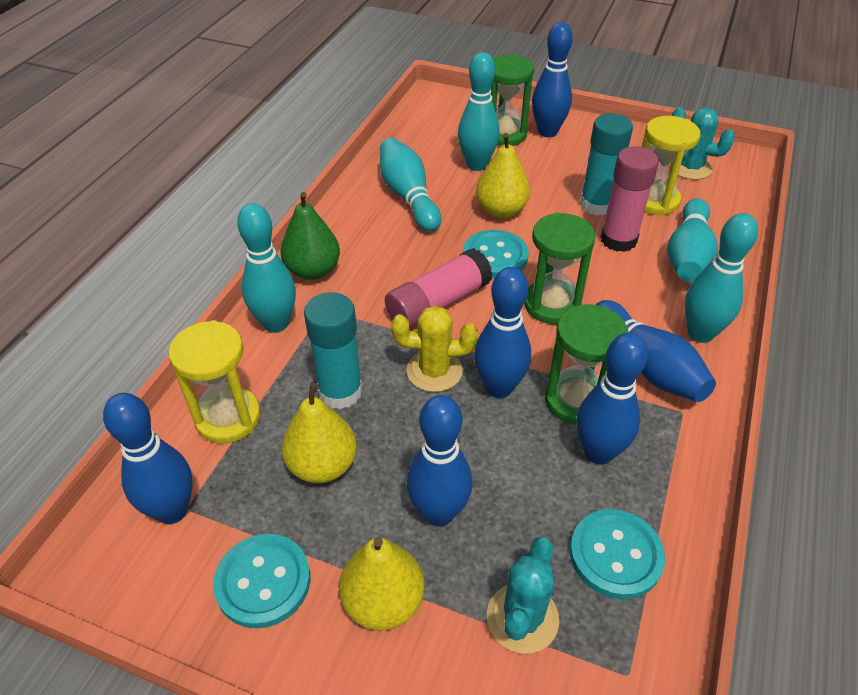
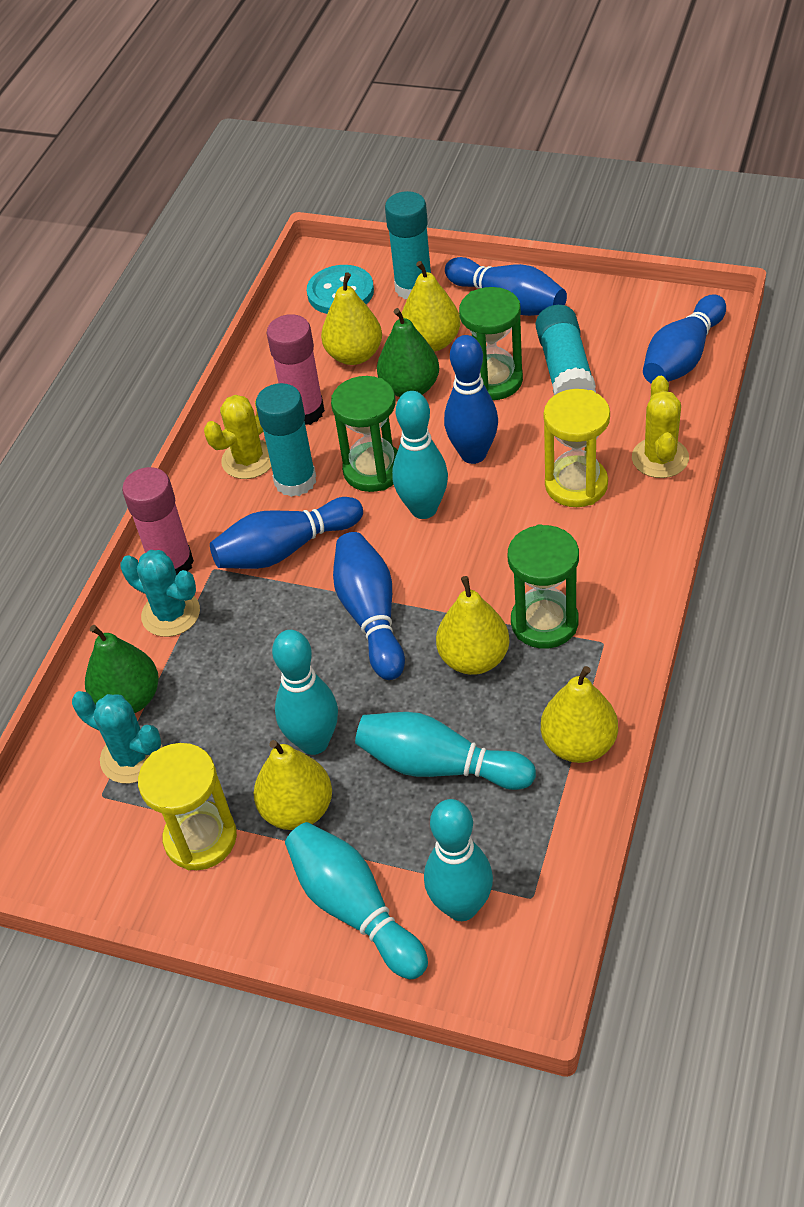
blue bowling pin: [103,393,193,524] [407,395,472,526] [474,267,531,398] [532,22,573,137] [576,333,648,465] [596,300,716,402] = 6 -> [210,497,363,569] [333,532,405,680] [444,335,498,464] [445,257,567,316] [643,294,726,384] = 5
green pear: [281,192,340,280] = 1 -> [85,625,159,713] [377,308,439,397] = 2
turquoise button: [213,534,310,628] [463,230,529,279] [570,509,665,599] = 3 -> [307,265,374,314] = 1
turquoise glue stick: [304,292,363,409] [580,113,633,215] = 2 -> [256,383,316,497] [385,191,432,299] [536,305,596,395] = 3
yellow cactus: [391,306,478,392] = 1 -> [204,395,271,479] [632,376,689,478] = 2
yellow pear: [282,383,357,483] [339,537,425,631] [476,133,530,218] = 3 -> [254,740,332,830] [321,272,382,365] [401,261,461,352] [436,576,510,675] [541,666,618,763] = 5

